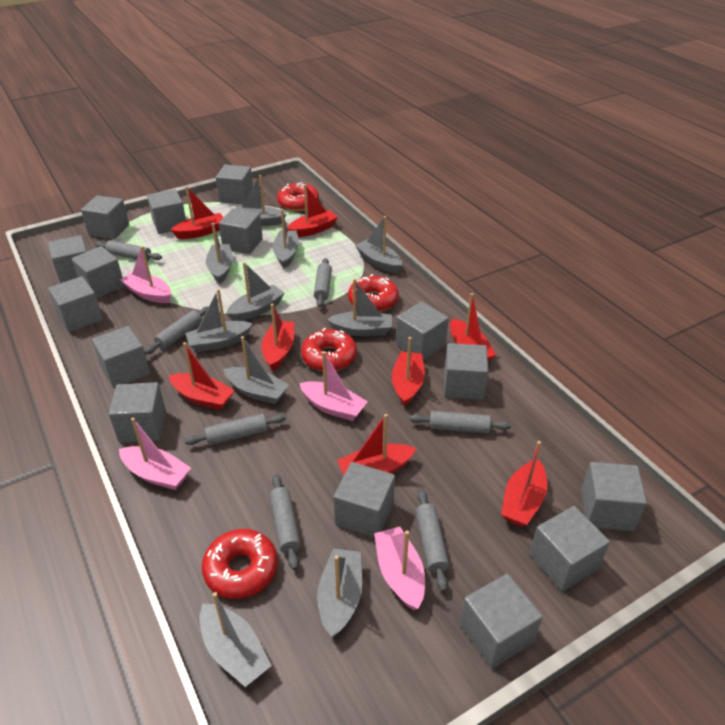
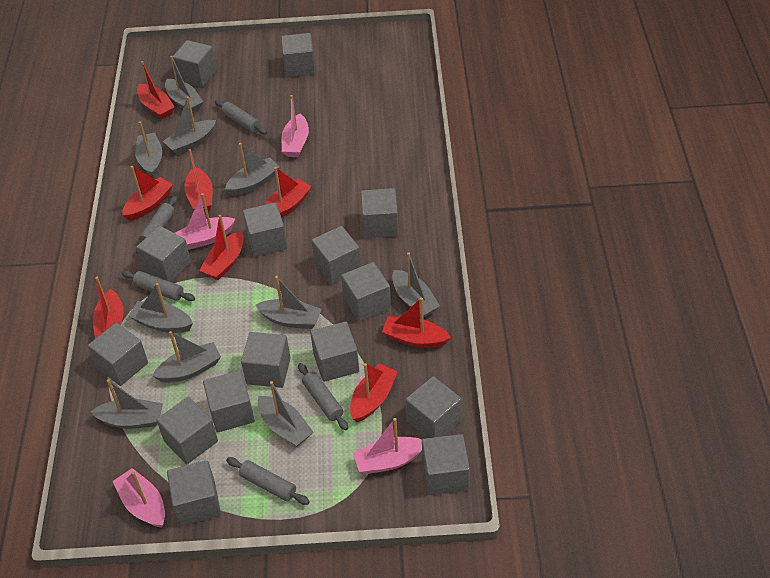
grey rolling pin: [95,240,162,261] [144,306,209,355] [185,414,286,445] [269,474,301,570] [314,258,332,307] [410,411,511,434] [415,489,449,592] = 7 -> [122,270,195,301] [136,196,178,254] [215,100,267,134] [226,457,310,505] [298,363,348,430] = 5
red donut: [202,529,278,599] [277,182,319,211] [301,328,357,371] [348,274,399,312] = 4 -> none = 0

